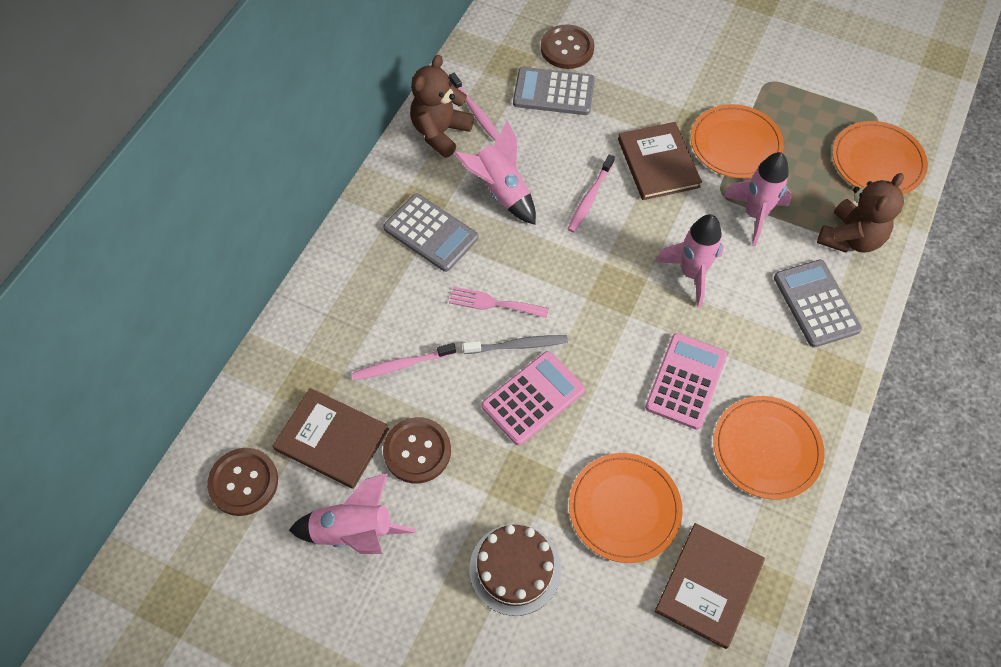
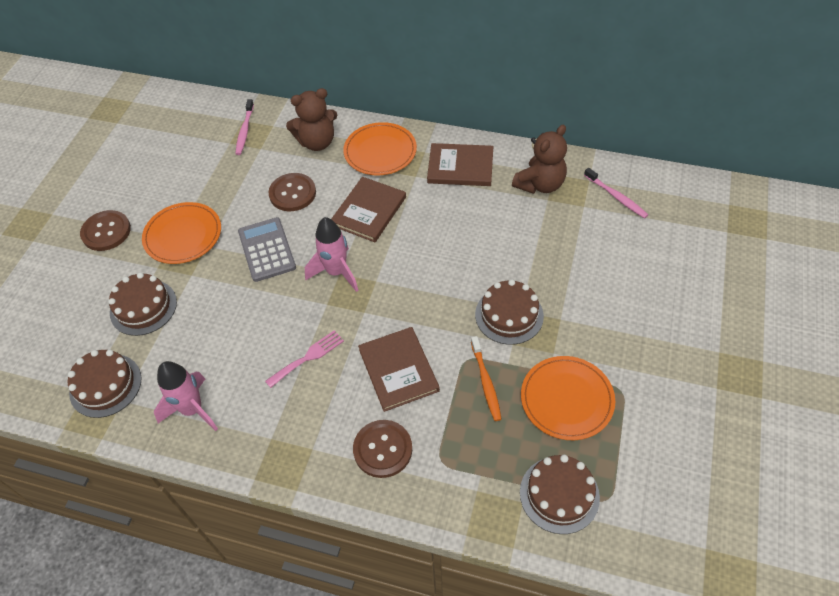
brown cake: [469,524,561,616] = 1 -> [68,350,142,418] [108,272,177,336] [475,279,544,345] [520,454,600,534] = 4
grey calculator: [383,194,478,272] [513,67,595,115] [774,260,862,347] = 3 -> [238,217,296,282] = 1
grey toothbrush: [463,335,568,354] = 1 -> none = 0
orange plate: [569,453,682,563] [691,104,784,178] [713,396,824,500] [832,121,928,194] = 4 -> [142,202,221,264] [343,122,417,175] [521,356,615,440] = 3
orange toothbrush: none = 0 -> [471,336,502,421] = 1
pink calculator: [482,351,585,445] [645,333,727,430] = 2 -> none = 0
pink rocket: [289,473,415,554] [454,120,536,225] [655,214,724,308] [723,152,792,246] = 4 -> [154,361,218,431] [305,217,358,292] = 2
pink toothbrush: [352,343,456,380] [449,73,499,142] [568,155,615,233] = 3 -> [235,99,254,155] [584,168,648,219] = 2

